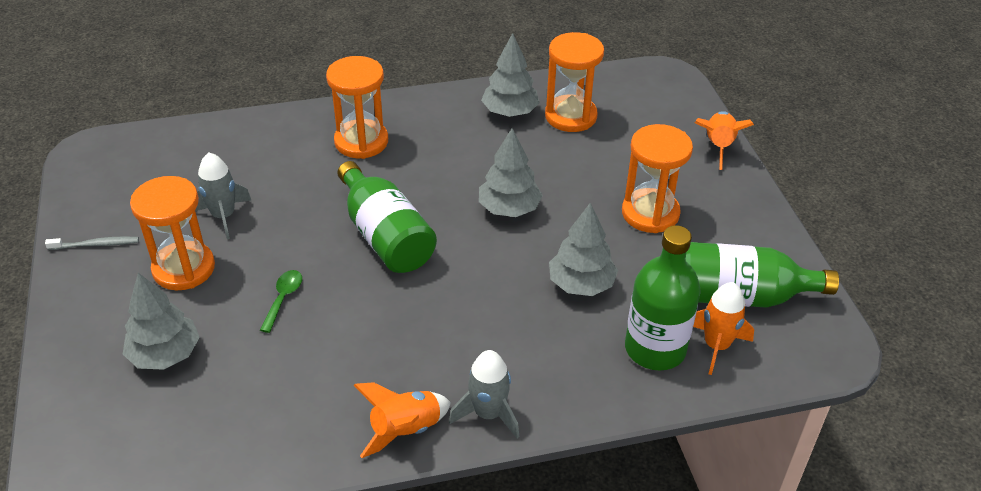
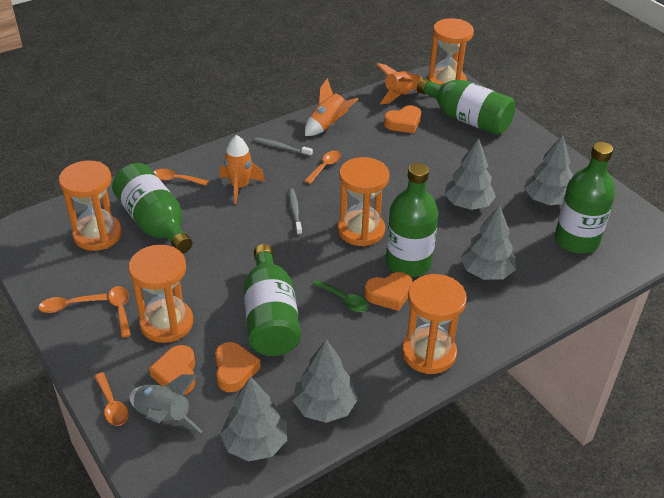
green bottle: [337,161,437,273] [625,225,701,370] [686,242,839,308] = 3 -> [112,163,193,254] [243,244,301,356] [386,163,438,277] [417,78,515,135] [555,142,615,254] = 5
grey rocket: [195,153,252,239] [449,350,519,438] = 2 -> [129,374,203,433] = 1
grey toothbrush: [45,237,139,250] = 1 -> [254,138,313,156] [289,189,302,235] = 2
grey tree: [123,273,200,370] [479,128,543,217] [481,33,540,117] [549,203,618,296] = 4 -> [220,376,287,461] [293,339,358,423] [444,138,496,210] [460,205,516,280] [524,135,573,205] = 5
orange heart: none = 0 -> [149,345,195,395] [215,342,261,392] [364,272,413,311] [384,105,421,133] = 4
orange hourglass: [130,176,215,290] [326,56,388,159] [545,32,604,132] [622,124,693,233] = 4 -> [59,160,122,251] [128,245,193,343] [338,157,389,247] [402,274,467,374] [428,18,474,84] = 5
orange spoon: none = 0 -> [39,293,108,313] [94,372,129,426] [108,286,131,338] [154,169,209,186] [305,151,342,184] = 5

